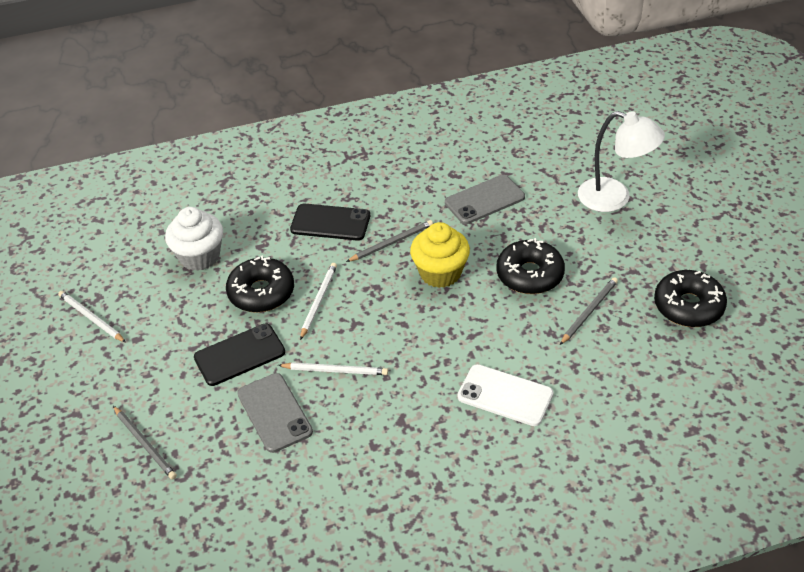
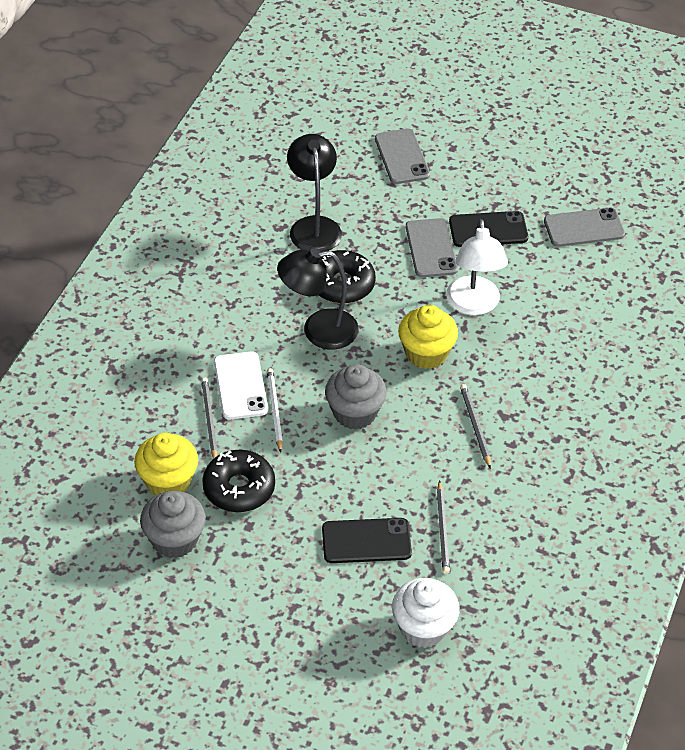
black donut: [226,255,294,313] [496,238,565,294] [654,270,727,327] = 3 -> [202,450,275,512] [319,250,376,303] = 2
black lamp: none = 0 -> [277,248,359,349] [287,134,342,252] = 2
grey cupcake: none = 0 -> [140,491,206,558] [325,364,387,430] = 2
grey phone: [237,373,313,453] [445,175,525,224] = 2 -> [375,129,430,184] [406,218,458,277] [544,208,625,247] = 3
white pencil: [58,291,126,342] [278,362,388,375] [300,263,337,340] = 3 -> [267,368,283,452] = 1
yellow cupcake: [410,222,470,288] = 1 -> [134,433,198,495] [398,305,458,369] = 2

